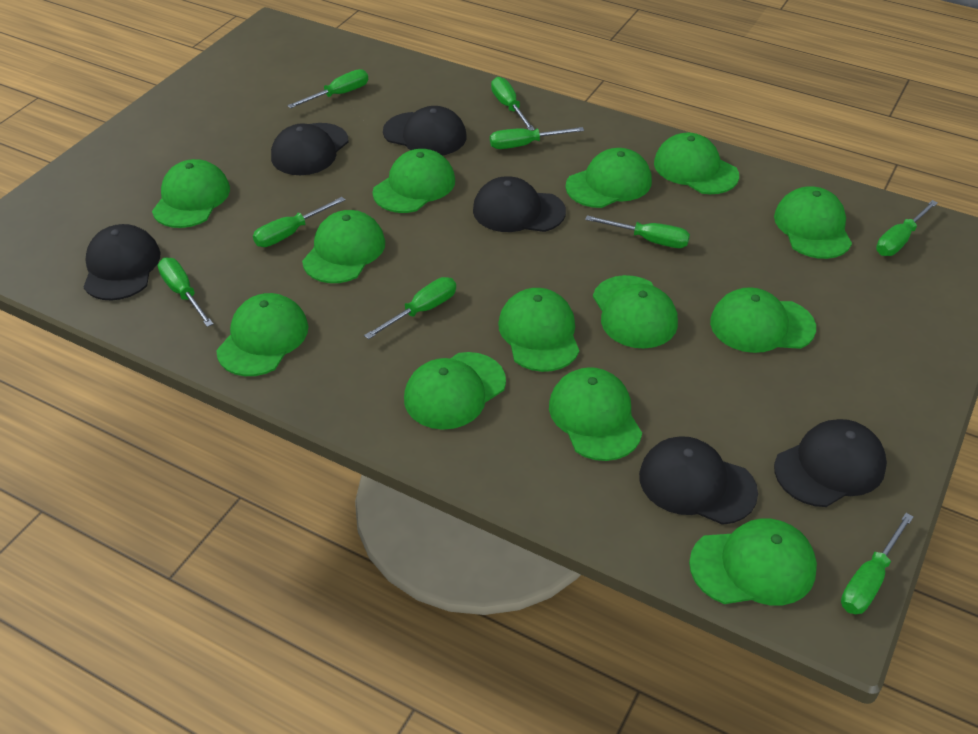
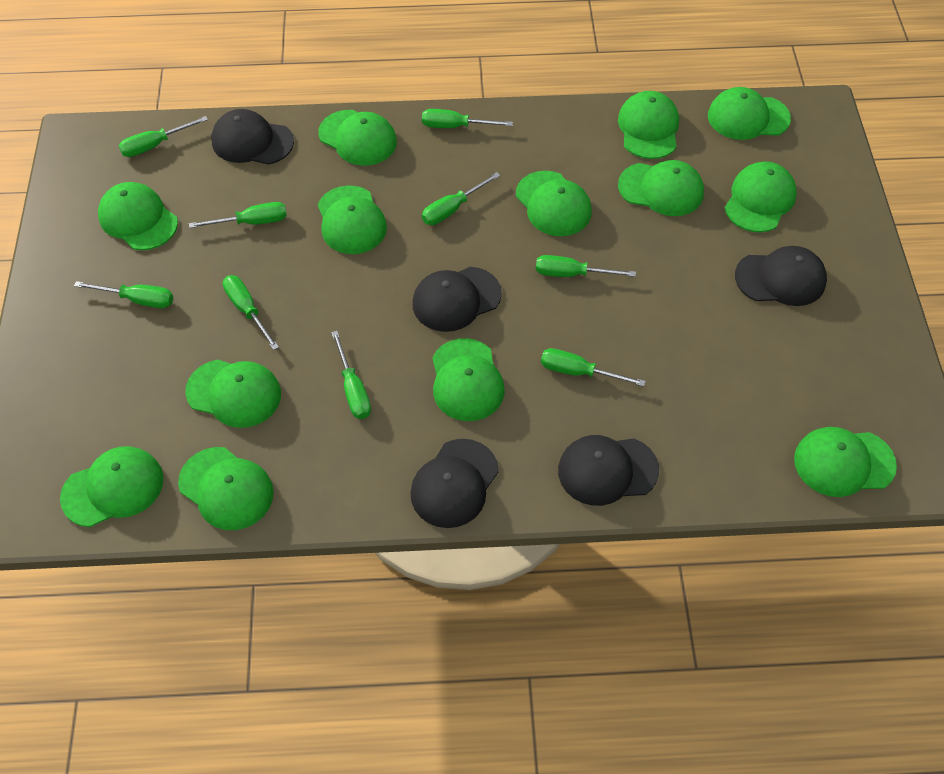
black cap: [84,224,160,300] [271,123,348,175] [383,106,467,155] [473,176,566,232] [639,436,758,525] [774,419,887,507] = 6 -> [211,109,294,165] [410,439,499,528] [412,267,502,332] [558,435,659,506] [735,246,827,306] = 5

